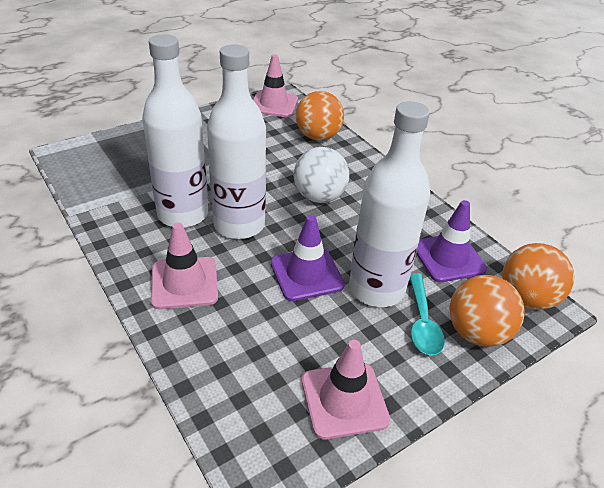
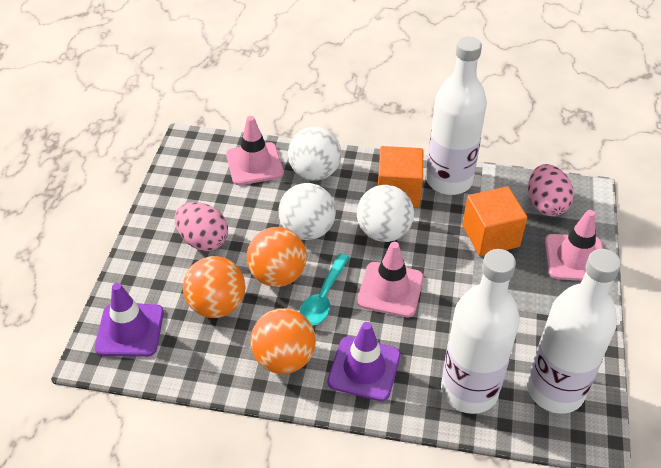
orange cube: none = 0 -> [378,146,423,208] [462,186,527,256] = 2
pink egg: none = 0 -> [175,202,228,251] [528,164,574,216] = 2
white ball: [294,147,349,203] = 1 -> [279,183,336,240] [288,127,342,181] [357,185,414,242] = 3

